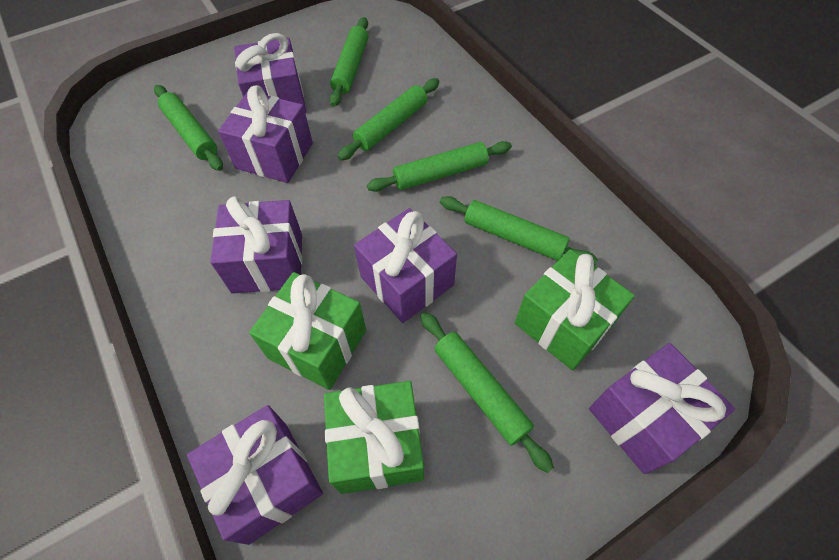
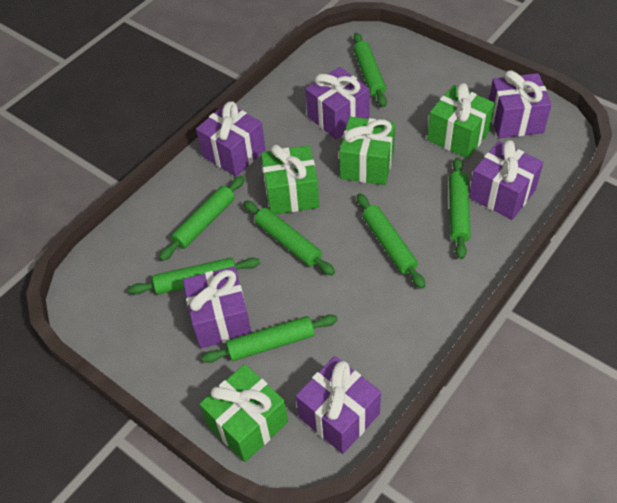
green gift: [249,272,366,390] [324,381,424,494] [515,249,635,370] = 3 -> [200,364,288,462] [261,145,319,214] [339,116,395,185] [427,83,495,159] = 4
green rolling pin: [154,85,223,171] [330,17,368,107] [338,78,439,161] [367,141,512,192] [421,312,554,473] [440,196,598,266] = 6 -> [129,257,260,295] [159,176,245,261] [202,315,338,363] [243,200,335,275] [353,33,387,107] [357,193,425,289] [449,158,471,259] = 7

